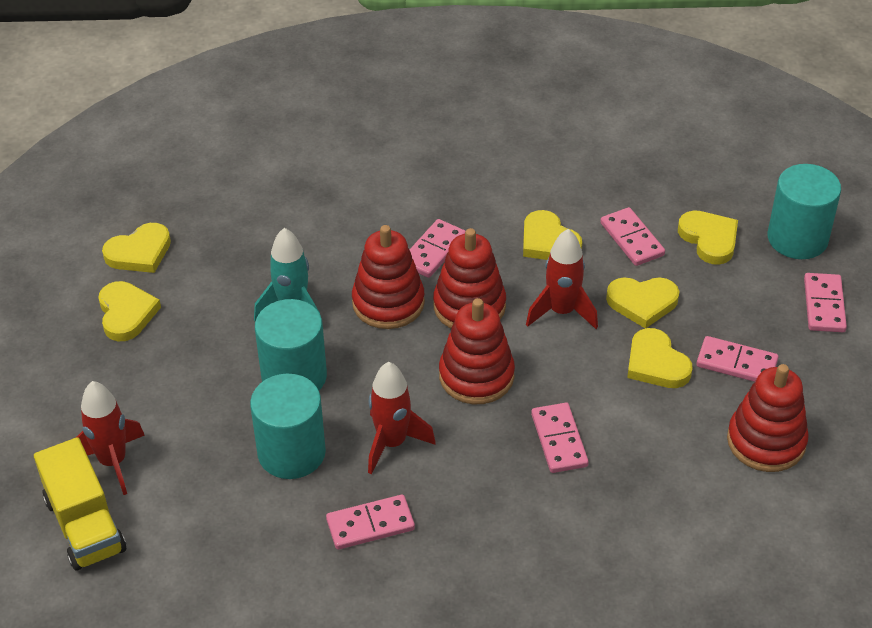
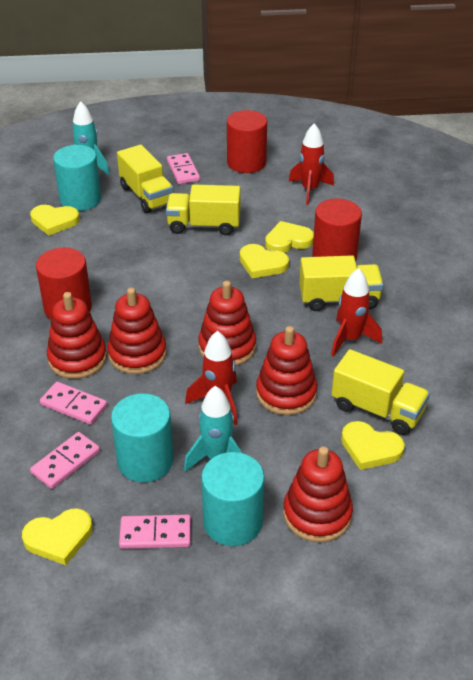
pink domino: [326,495,415,550] [409,219,466,278] [531,403,589,473] [600,207,665,266] [696,336,778,382] [804,273,847,332] = 6 -> [30,432,100,489] [40,382,107,425] [119,515,191,549] [167,153,200,184] = 4
red cylinder: none = 0 -> [36,248,92,320] [227,110,267,173] [312,199,362,261] = 3
red stacking toy: [352,225,425,329] [433,228,506,328] [439,298,515,404] [727,364,809,472] = 4 -> [47,292,107,379] [107,288,167,374] [198,281,256,366] [256,326,317,415] [283,446,353,542] = 5
turquoise rocket: [254,228,320,321] = 1 -> [73,101,109,175] [184,386,242,472] = 2
yellow heart: [98,281,161,341] [102,223,171,273] [523,210,582,260] [606,277,679,328] [627,328,692,388] [678,211,738,265] = 6 -> [22,508,93,565] [30,205,80,236] [240,244,289,278] [265,221,314,253] [341,421,405,470] = 5
yellow truck: [34,437,126,571] = 1 -> [117,145,174,213] [166,184,240,235] [299,255,384,311] [331,349,430,435] = 4

